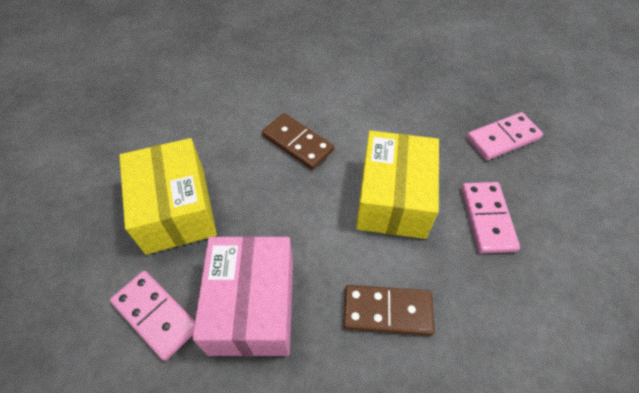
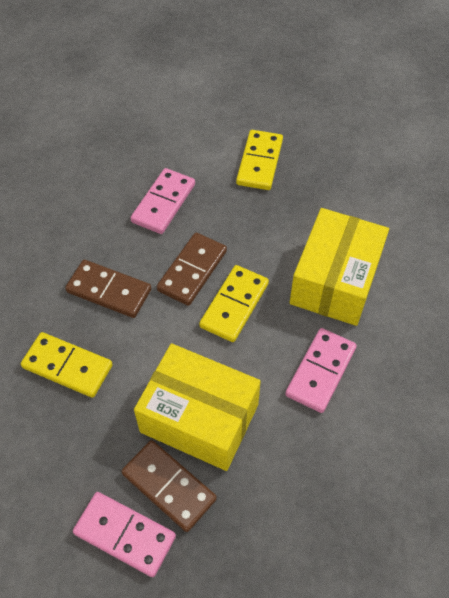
brown domino: [262,113,334,170] [343,285,435,336] = 2 -> [65,260,152,318] [121,440,217,532] [157,233,227,306] = 3
pink box: [192,236,293,357] = 1 -> none = 0
yellow domino: none = 0 -> [21,332,113,398] [199,265,269,342] [236,130,283,190] = 3

